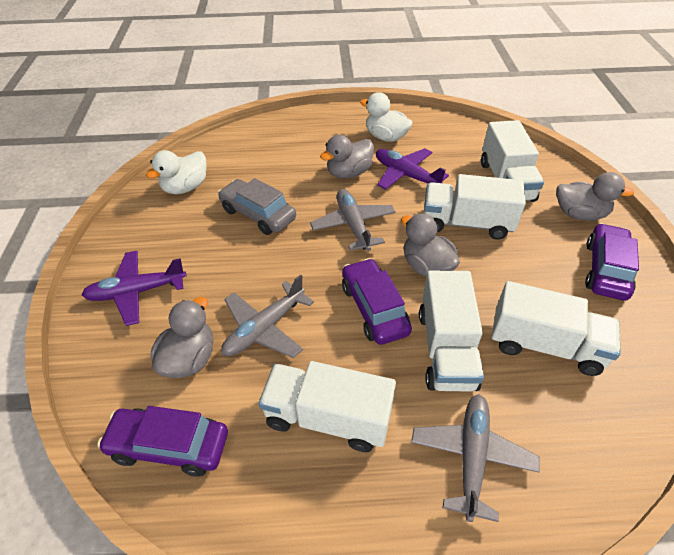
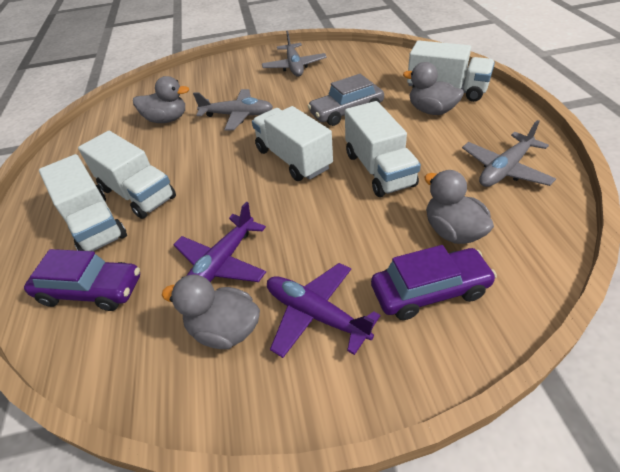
purple car: [97,406,228,477] [342,258,412,345] [585,223,639,301] = 3 -> [24,249,140,311] [371,245,497,320] = 2
white duck: [146,150,207,194] [360,92,412,142] = 2 -> none = 0

